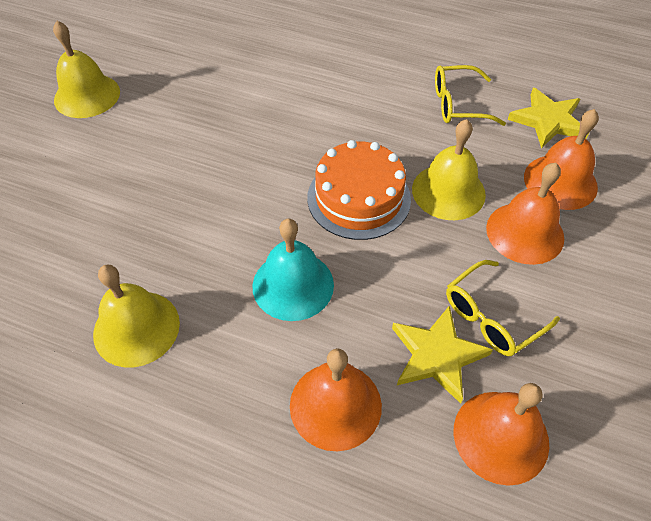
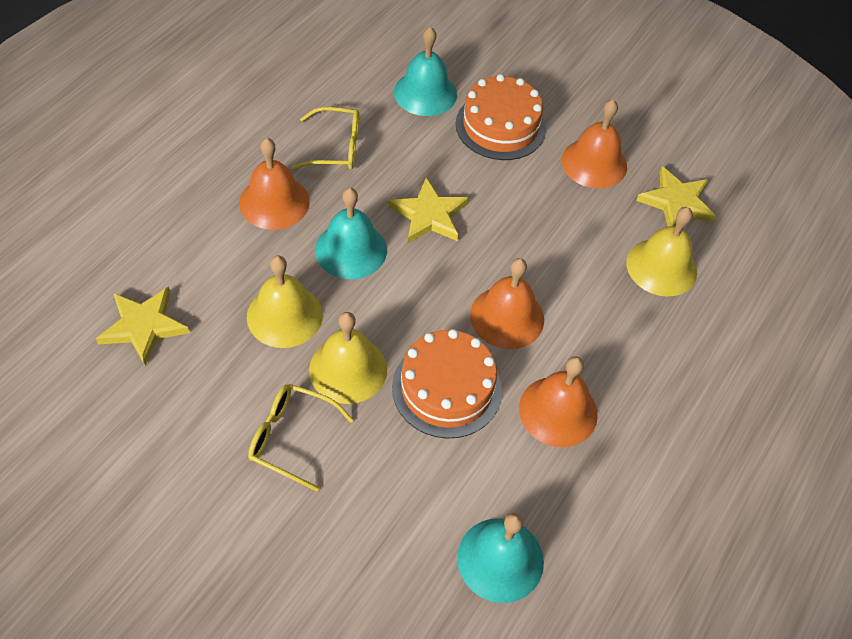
orange cake: [307,140,411,240] = 1 -> [392,329,502,438] [456,74,546,160] = 2
turquoise bell: [253,219,334,321] = 1 -> [315,188,387,279] [394,26,457,116] [457,513,544,603] = 3
yellow star: [392,306,493,404] [508,88,589,148] = 2 -> [96,287,190,366] [388,177,469,243] [636,166,716,227] = 3

